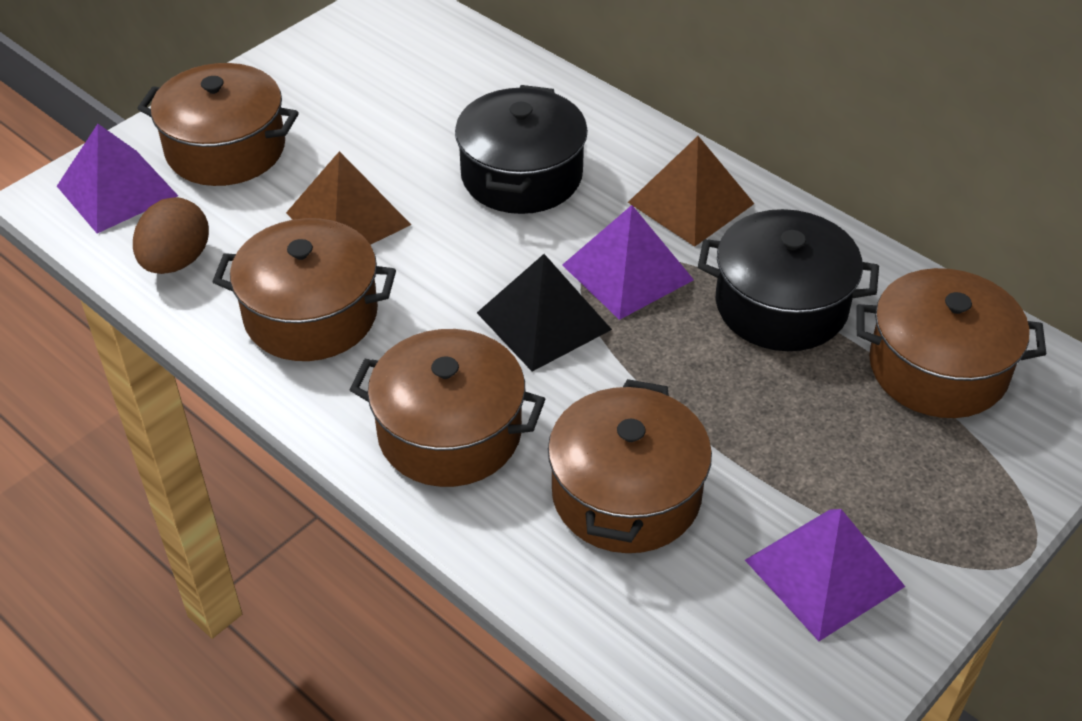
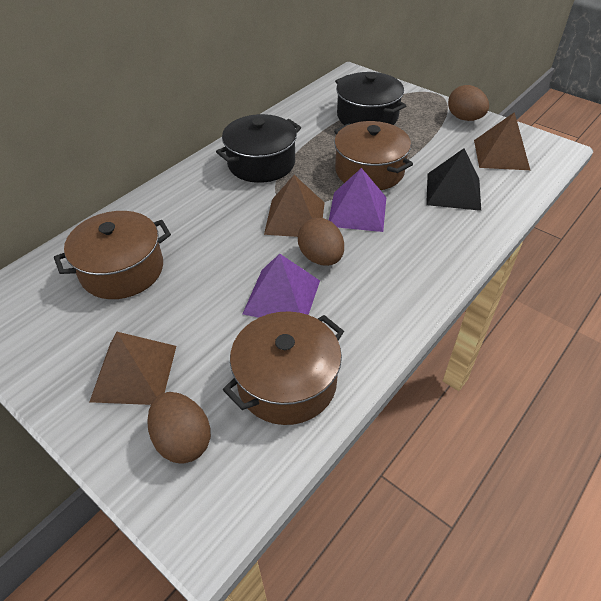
brown egg: [133,197,209,274] = 1 -> [147,392,211,464] [298,218,344,266] [448,85,489,121] = 3
brown pot: [137,63,299,186] [212,218,396,361] [349,329,545,487] [548,379,712,553] [857,268,1046,418] = 5 -> [54,211,171,299] [223,311,344,425] [334,121,413,190] = 3
brown pyramid: [286,151,411,245] [628,136,755,247] = 2 -> [90,332,176,405] [264,175,325,237] [474,112,530,170] = 3
purple pyramid: [57,124,178,233] [562,205,694,320] [745,509,906,641] = 3 -> [243,254,320,318] [329,168,386,232] = 2

